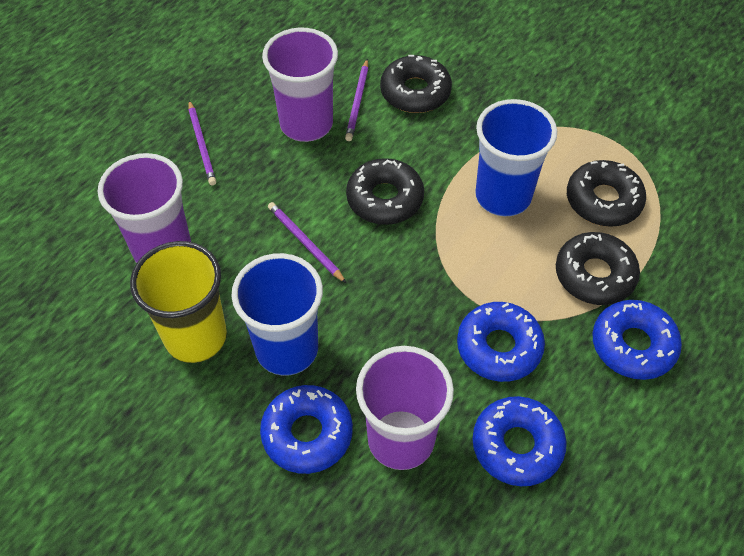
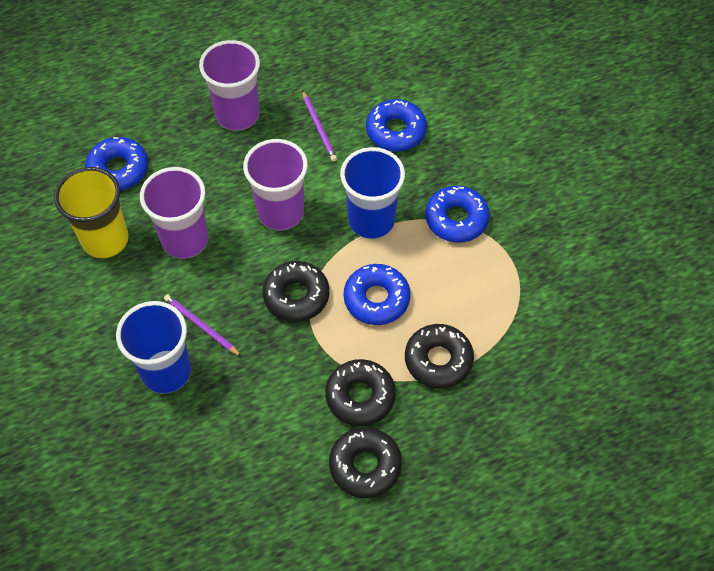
purple pencil: [188,100,216,185] [268,202,346,283] [345,59,368,141] = 3 -> [164,294,242,357] [302,90,337,162] = 2

